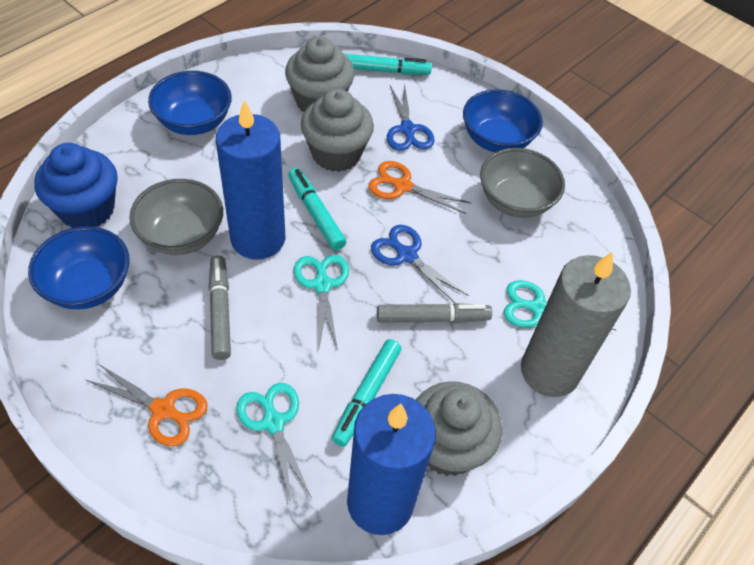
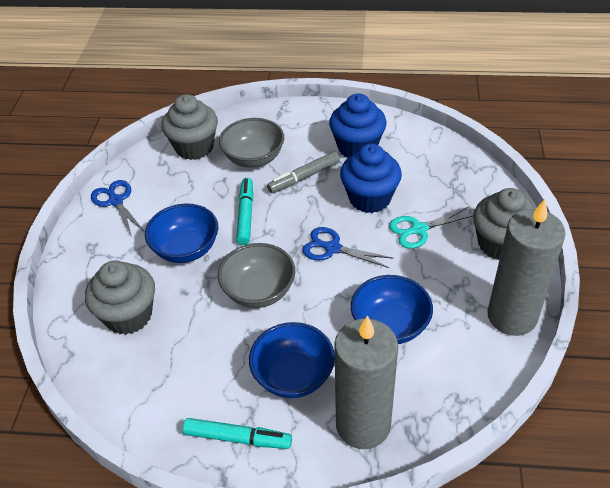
blue candle: [216,100,286,260] [347,394,436,535] = 2 -> none = 0
blue cupcake: [35,143,118,228] = 1 -> [329,94,387,158] [340,144,402,213] = 2
grey candle: [521,252,631,397] = 1 -> [334,315,398,449] [487,199,566,336] = 2
grey marker: [209,255,231,360] [377,303,492,323] = 2 -> [267,152,340,193] = 1
orange scissors: [86,364,208,446] [368,161,471,214] = 2 -> none = 0
turquoise marker: [288,168,346,250] [332,339,402,447] [344,54,432,75] = 3 -> [183,418,292,449] [236,178,253,245] = 2
turquoise scissors: [236,383,312,503] [294,255,349,350] [503,280,616,330] = 3 -> [389,207,473,249] = 1

